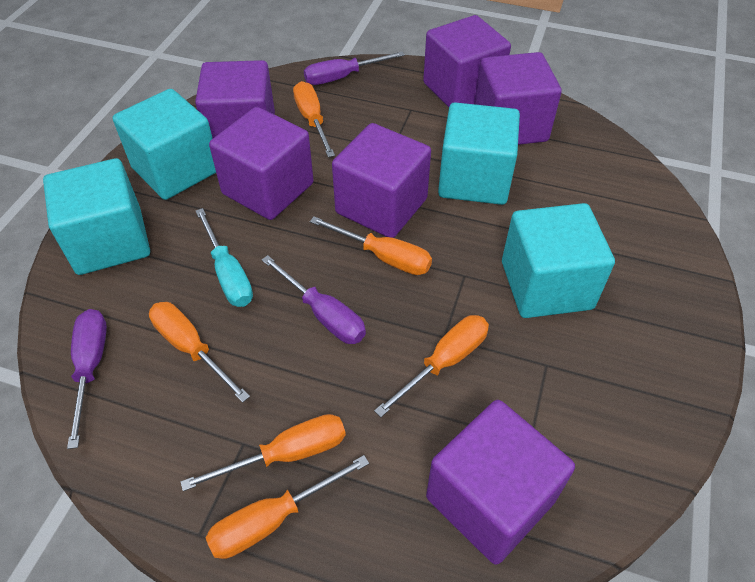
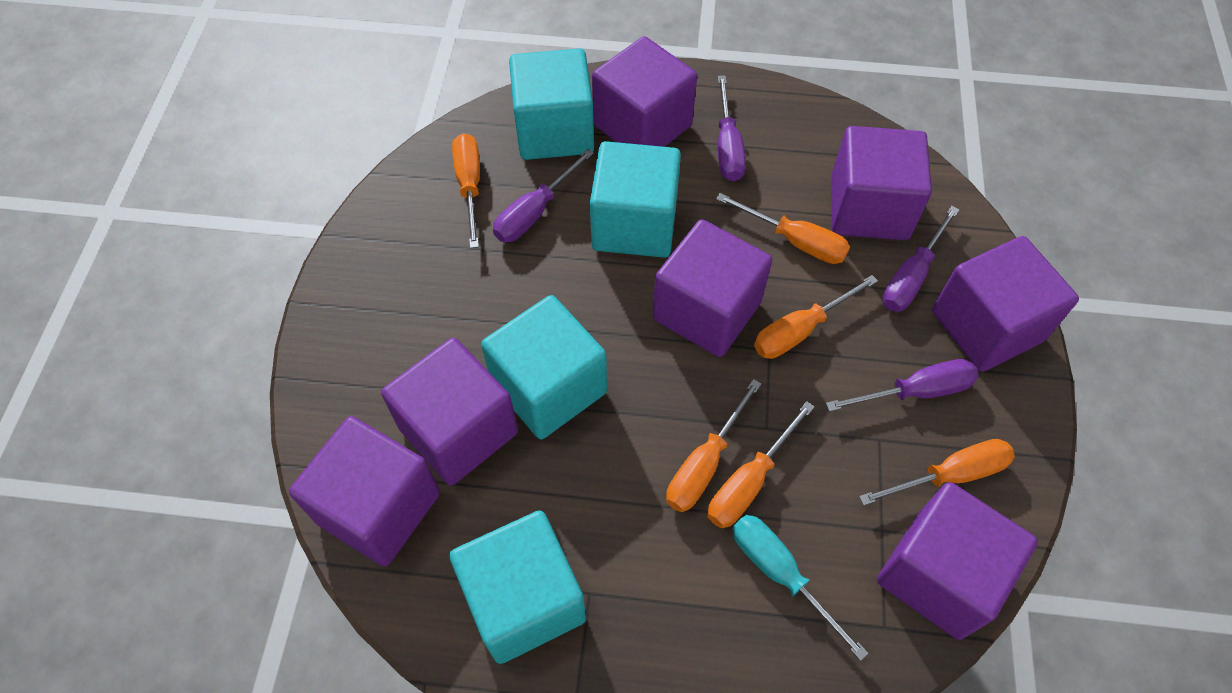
purple cube: [195,60,275,138] [209,107,314,220] [332,123,431,238] [423,15,511,107] [426,400,575,565] [474,52,562,145] = 6 -> [289,416,440,566] [381,338,518,486] [592,36,697,147] [653,219,772,357] [831,126,932,240] [877,482,1038,640] [932,236,1079,372] = 7
purple screwdriver: [67,309,107,449] [262,255,366,344] [304,52,405,85] = 3 -> [493,149,594,242] [718,75,746,181] [826,359,979,412] [882,206,960,312] = 4

